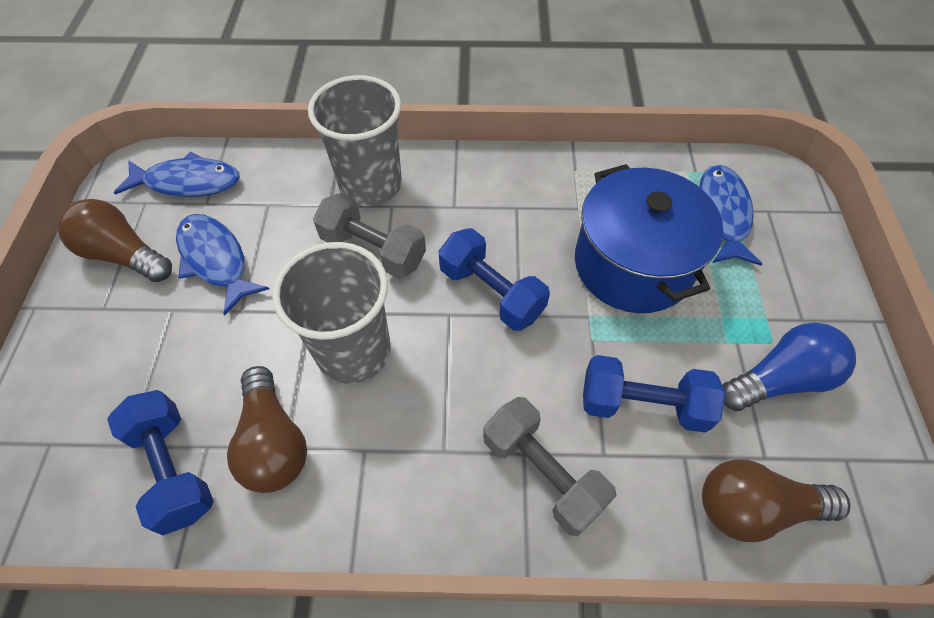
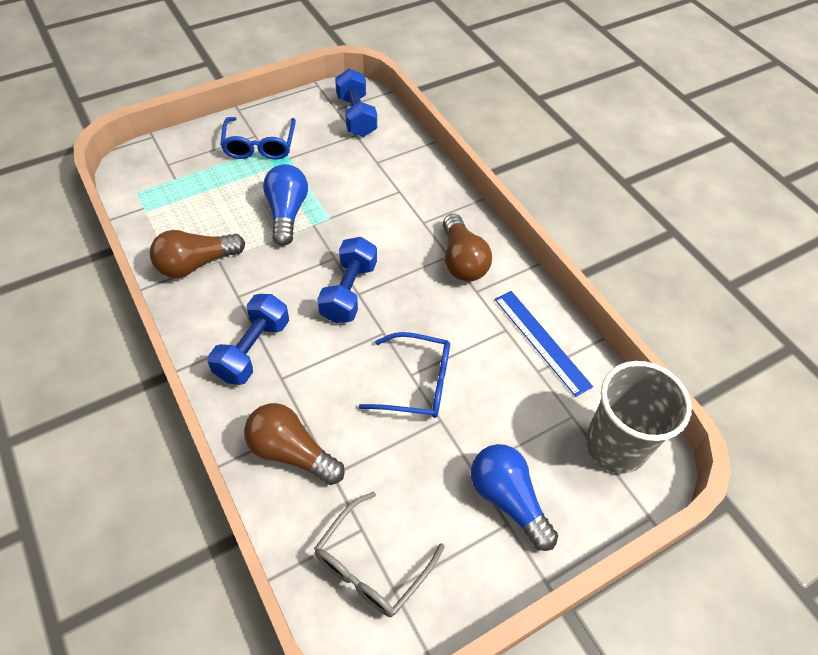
blue fish: [114,152,240,197] [176,214,269,316] [699,165,762,266] = 3 -> none = 0
blue glasses: none = 0 -> [220,117,296,160] [359,332,450,418] = 2
blue light bulb: [722,322,856,411] = 1 -> [263,164,308,246] [471,444,558,551] = 2
blue pot: [575,164,723,313] = 1 -> none = 0
blue ruler: none = 0 -> [495,291,593,397] = 1
grey cup: [272,242,391,384] [308,75,402,206] = 2 -> [585,361,692,474] = 1
grey dumbbell: [313,193,426,279] [483,397,617,537] = 2 -> none = 0
grey glasses: none = 0 -> [314,491,444,617] = 1

